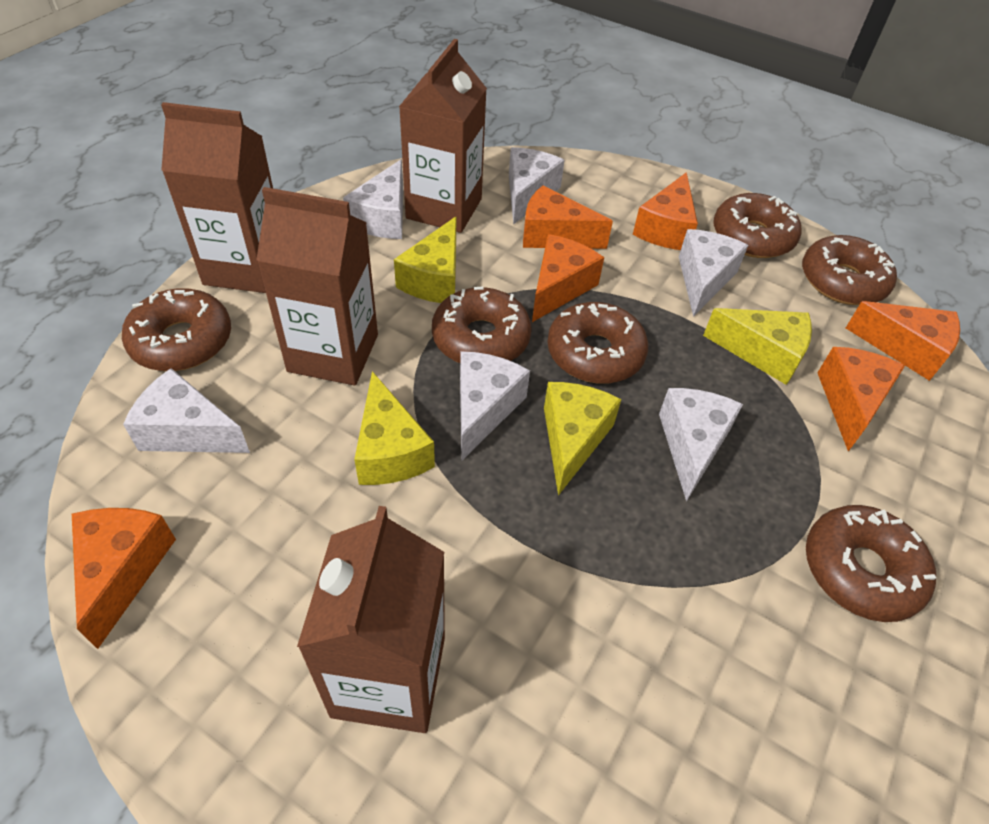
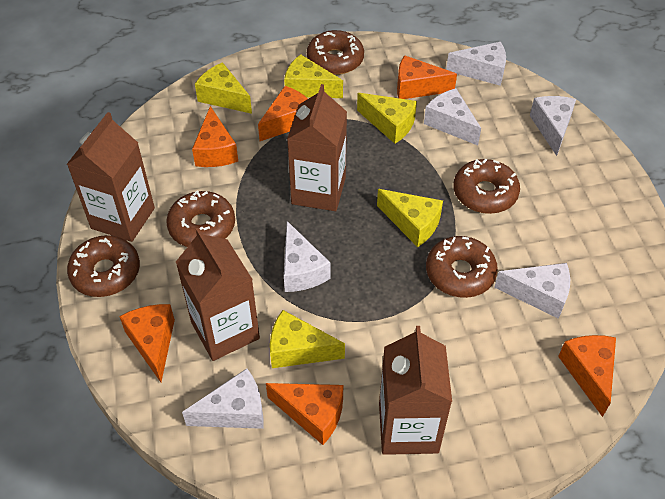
brown donut: [122,288,231,371] [432,287,532,363] [547,302,648,384] [714,193,802,258] [802,235,897,305] [806,505,936,622] = 6 -> [67,235,140,297] [166,191,235,247] [307,30,364,75] [426,236,498,298] [453,159,520,214] = 5
yellow cheese: [354,371,435,485] [394,217,456,303] [544,382,621,496] [703,308,812,385] = 4 -> [195,62,252,114] [270,310,345,368] [284,54,343,98] [357,93,417,144] [377,189,443,247] = 5

